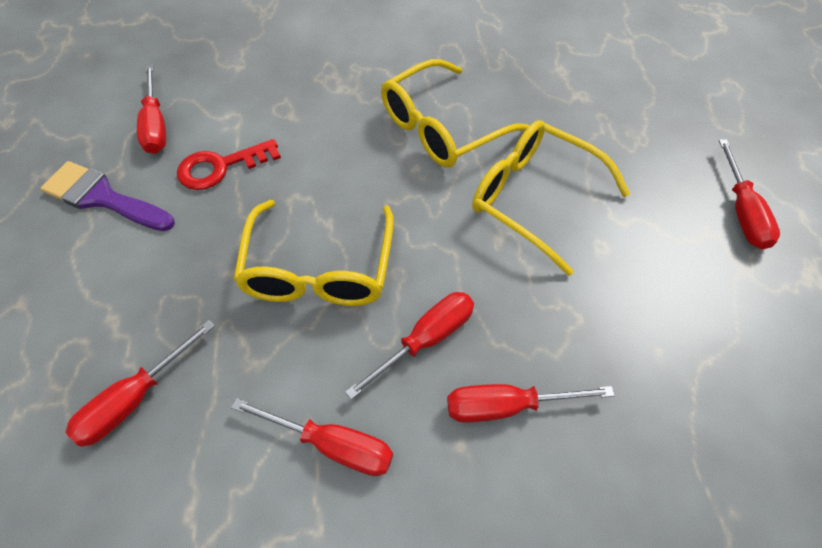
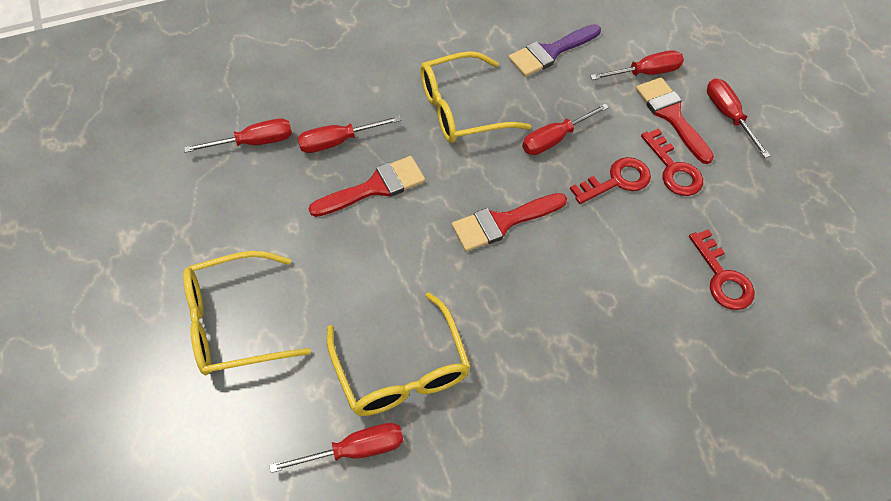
red brush: none = 0 -> [309,156,425,217] [452,193,567,252] [635,77,714,164] = 3
red key: [177,139,281,190] = 1 -> [570,157,651,204] [641,128,703,196] [689,229,755,310] = 3

